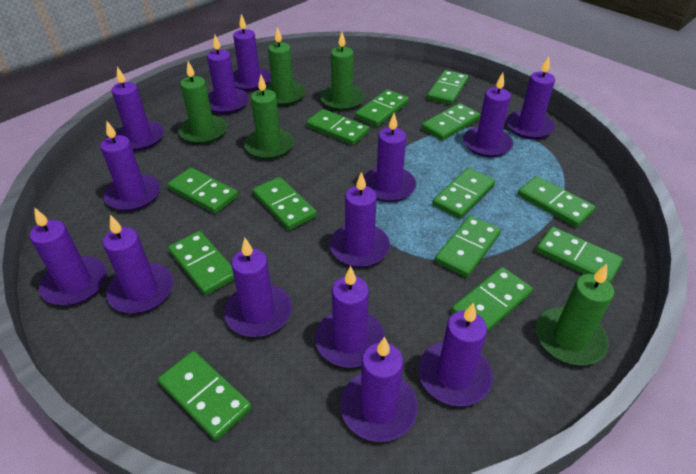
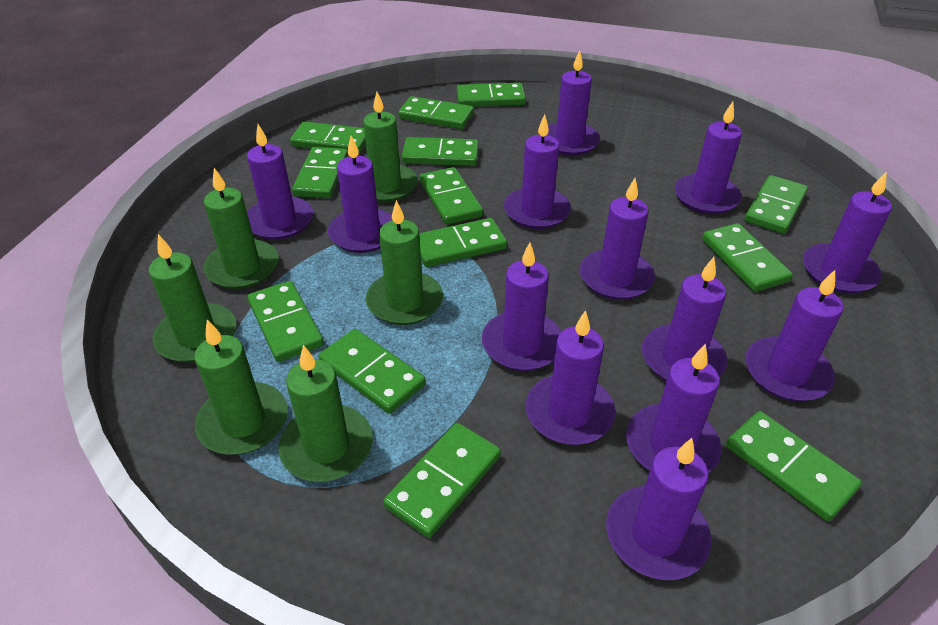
green candle: [178,61,227,144] [244,75,294,160] [266,27,305,106] [320,32,365,111] [536,264,614,365] = 5 -> [149,234,236,363] [194,320,288,455] [204,168,279,289] [278,345,373,482] [363,92,418,203] [366,200,443,325] = 6
purple candle: [30,207,107,306] [100,120,160,211] [103,215,174,314] [112,67,164,151] [207,35,249,114] [224,237,292,337] [233,14,271,91] [315,266,385,368] [330,172,390,267] [340,337,418,442] [364,113,416,202] [418,302,493,406] [463,73,513,157] [506,57,555,139] = 14 -> [247,124,313,240] [328,136,392,253] [482,242,561,371] [504,114,571,229] [525,310,616,445] [547,50,600,156] [580,178,655,300] [606,438,712,580] [626,344,721,473] [642,257,727,381] [675,102,742,214] [746,270,843,401] [803,171,892,294] = 13

